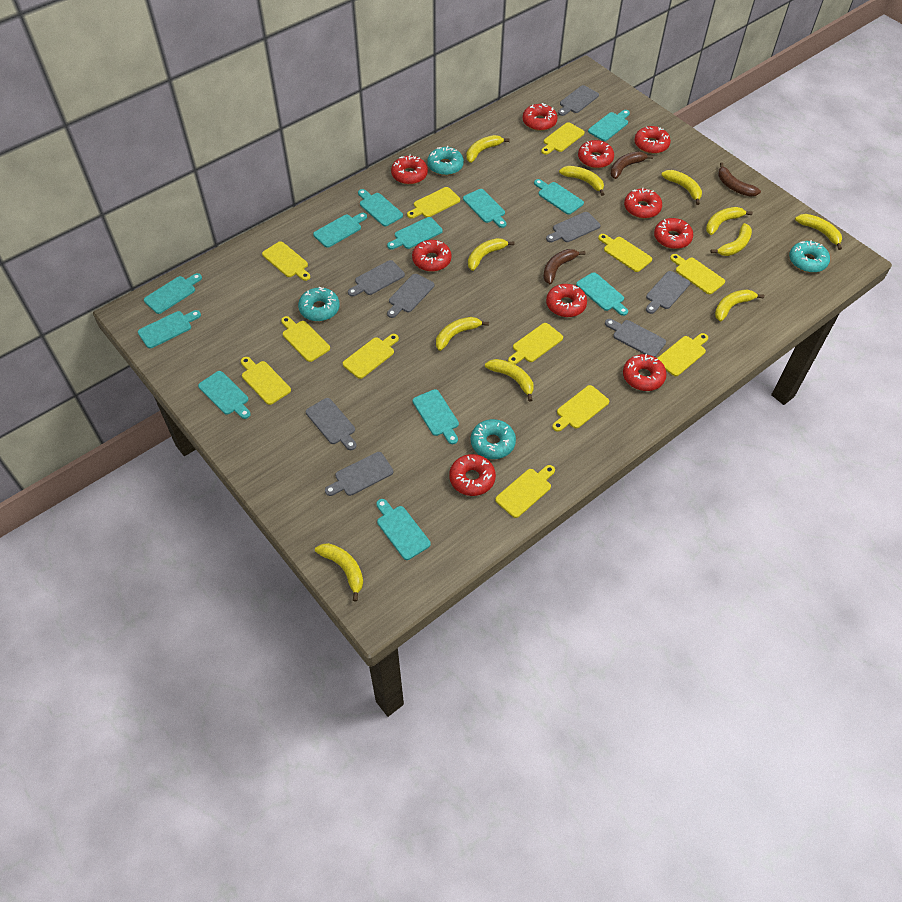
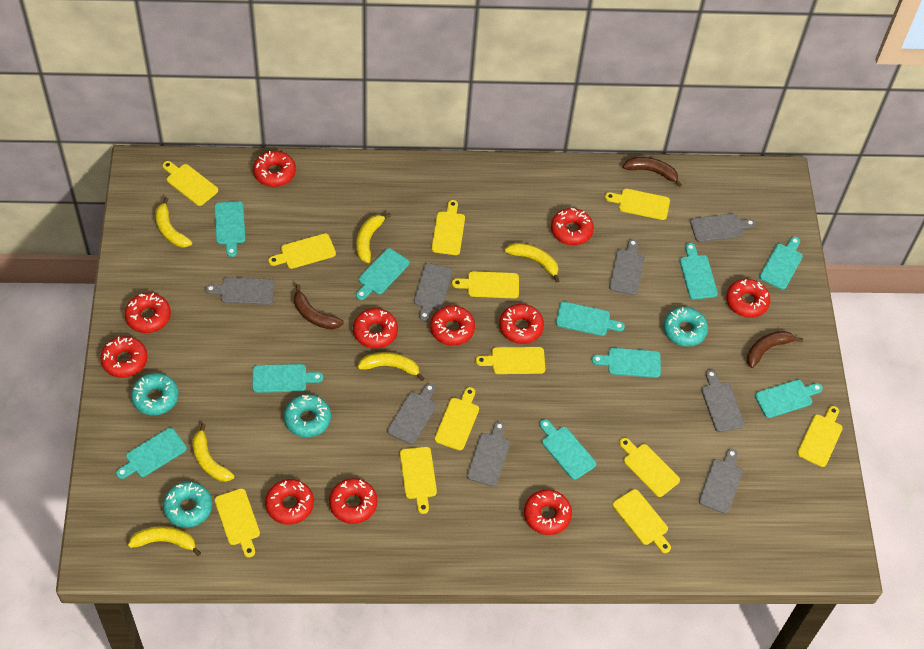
red donut: [391,155,428,185] [412,240,452,272] [449,454,496,496] [523,103,558,131] [546,284,587,317] [578,140,614,168] [623,354,667,391] [624,187,662,218] [634,126,671,154] [654,218,693,249] = 10 -> [100,336,147,378] [125,293,171,333] [253,151,296,187] [265,479,314,525] [329,478,377,524] [353,308,398,349] [430,305,475,346] [499,304,544,344] [524,489,572,535] [551,208,594,245] [726,279,770,318] = 11
turquoise cutting board: [138,310,201,348] [144,273,202,314] [198,371,251,419] [313,213,367,248] [358,189,403,226] [376,499,431,560] [387,217,443,250] [413,389,459,444] [463,189,507,228] [534,179,584,215] [576,272,628,316] [588,110,630,141] = 12 -> [116,428,187,479] [214,201,246,257] [252,364,323,393] [356,248,409,300] [540,419,596,480] [556,302,625,336] [592,348,661,378] [680,243,718,300] [755,380,823,418] [760,237,803,290] = 10
yellow banana: [315,543,363,601] [436,317,489,351] [466,135,510,163] [468,238,514,271] [485,359,534,402] [559,166,604,196] [661,170,702,205] [706,207,753,235] [710,223,752,256] [715,289,764,321] [795,214,842,250] = 11 -> [128,526,201,556] [155,197,192,248] [193,423,235,482] [356,213,391,263] [358,352,425,381] [505,243,559,283] = 6

